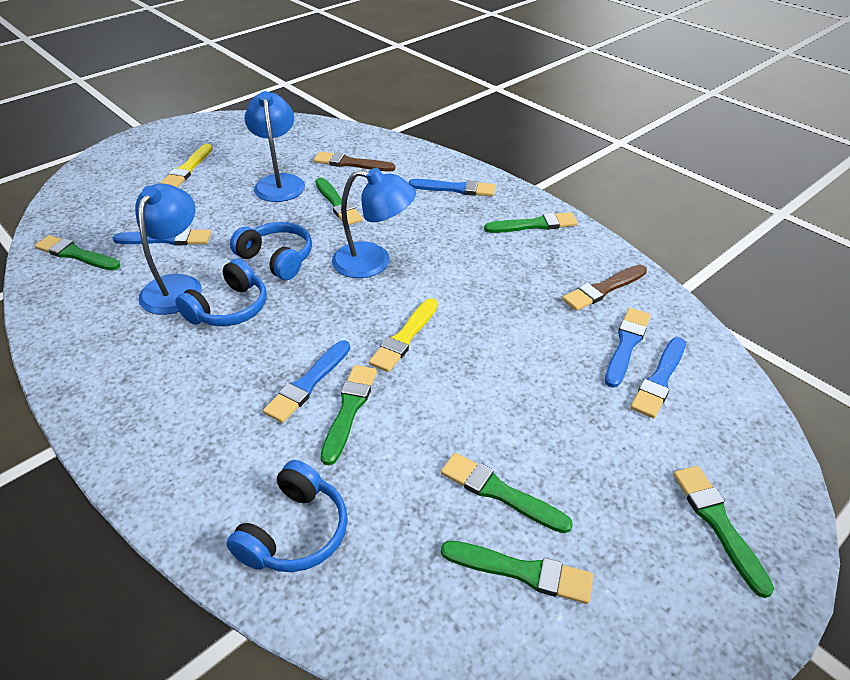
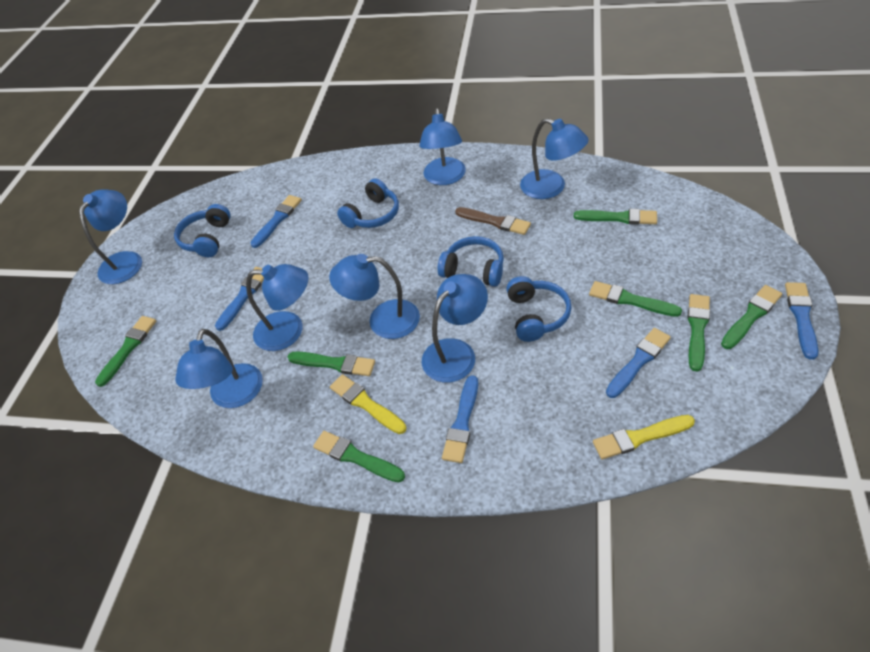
blue headphones: [175,259,267,326] [226,460,348,572] [230,222,312,280] = 3 -> [174,204,231,257] [337,178,399,228] [438,236,504,287] [506,276,571,342] = 4
blue lamp: [135,184,202,315] [245,91,305,202] [332,168,416,278] = 3 -> [79,189,142,284] [175,329,263,408] [246,264,308,351] [329,254,420,339] [419,108,466,185] [422,274,488,383] [520,118,589,199] = 7
brown brush: [314,152,396,171] [562,265,647,311] = 2 -> [455,207,531,235] = 1

